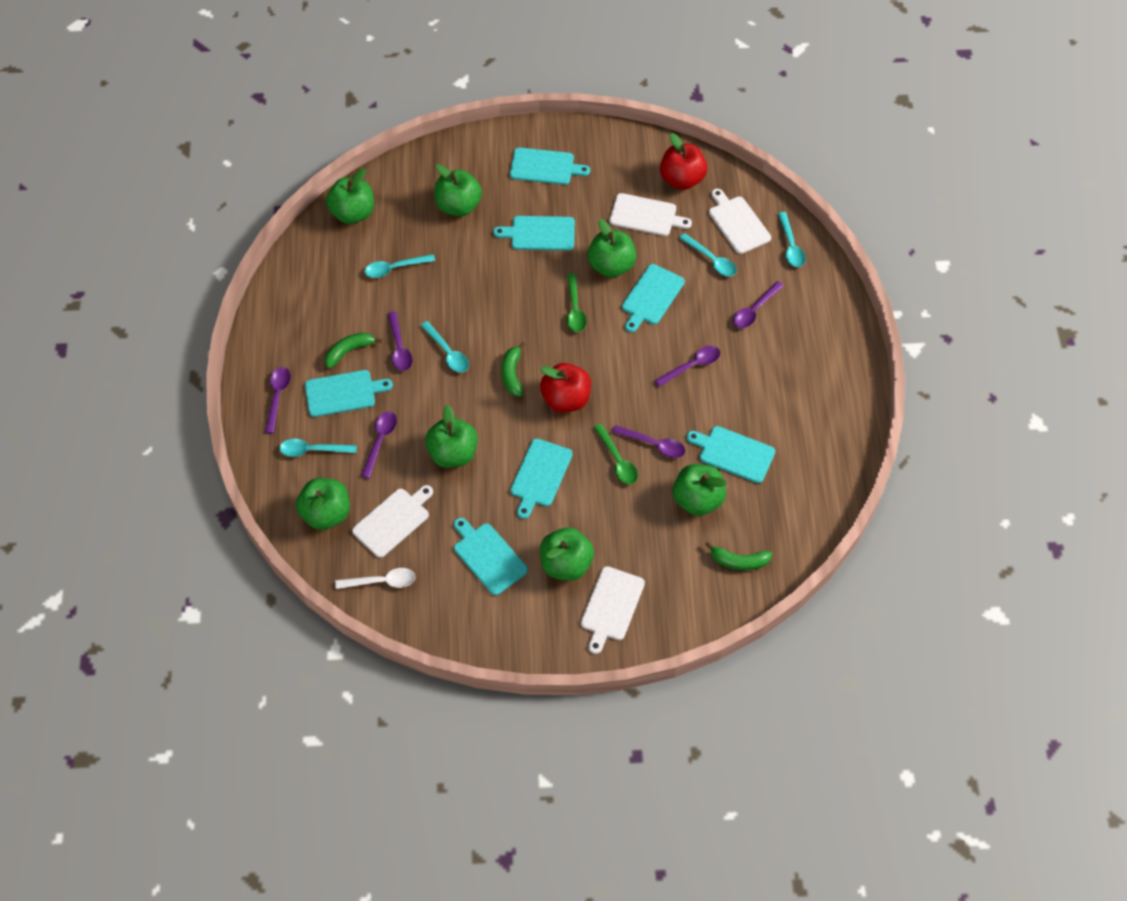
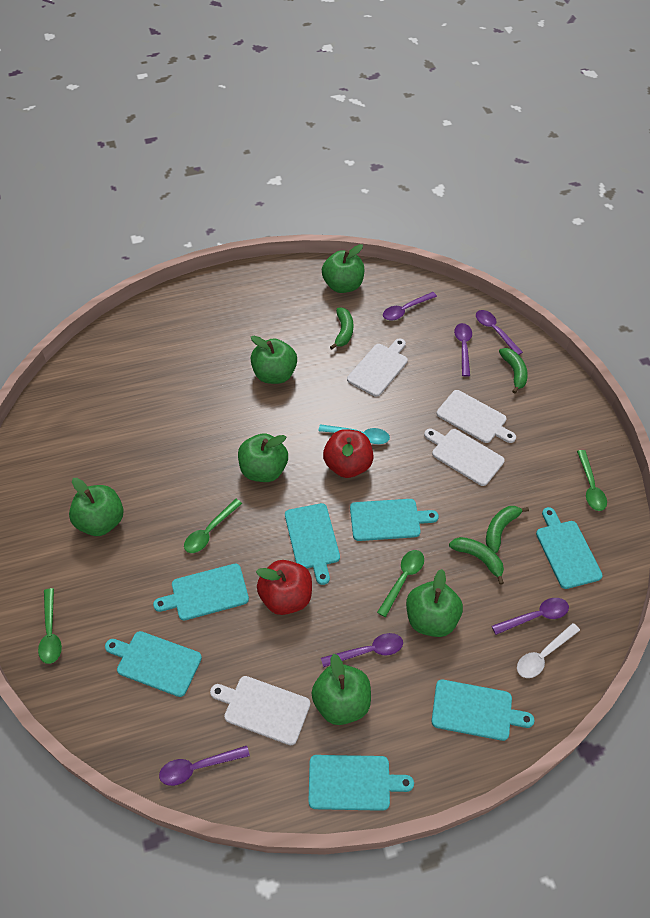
green apple: [296,478,350,530] [326,168,374,224] [425,405,478,468] [435,164,482,216] [540,527,594,581] [587,219,636,278] [673,464,727,516] = 7 -> [69,478,124,536] [238,433,288,482] [251,336,297,384] [311,654,371,725] [322,244,364,293] [406,569,463,637] = 6
green banana: [325,332,382,369] [502,342,525,396] [705,541,772,570] = 3 -> [330,308,353,349] [449,537,504,585] [486,506,529,553] [499,348,528,394] = 4
green spoon: [567,273,587,332] [594,424,638,484] = 2 -> [38,588,62,664] [184,499,242,553] [377,550,424,617] [577,450,607,511] = 4
turquoise spoon: [279,439,357,457] [365,254,435,278] [421,321,469,372] [679,233,737,277] [778,212,806,267] = 5 -> [318,424,390,444] = 1

